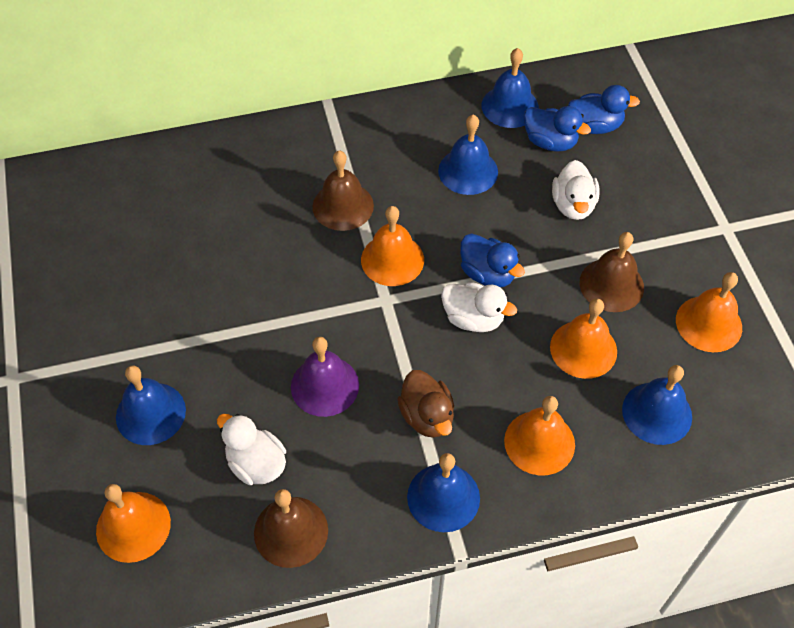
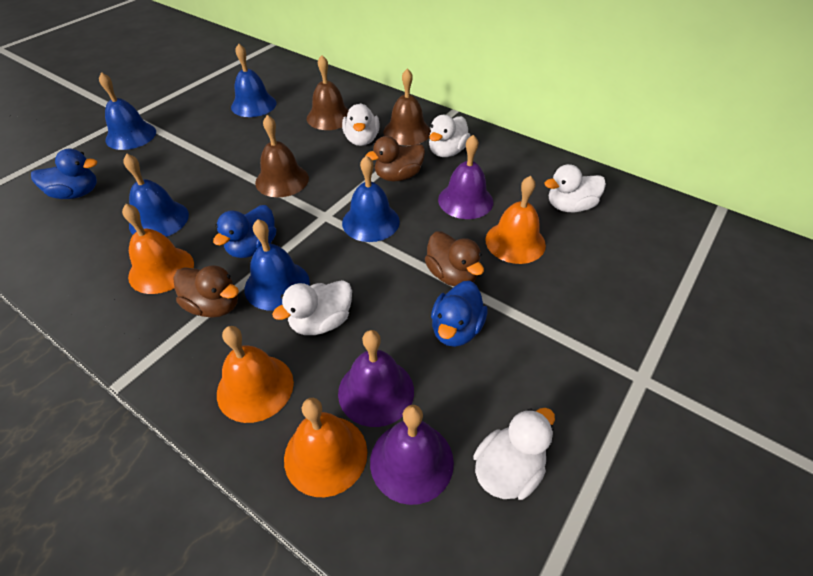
brown duck: [397,370,454,438] = 1 -> [174,265,239,318] [365,136,425,181] [425,231,484,286] = 3
orange bell: [96,484,171,563] [361,206,424,286] [504,396,575,475] [550,299,617,379] [676,272,742,352] = 5 -> [122,204,194,294] [217,326,294,423] [284,398,367,497] [486,176,546,264] = 4
purple bell: [291,337,359,417] = 1 -> [338,330,414,427] [370,405,454,505] [438,135,493,219] = 3
white duck: [217,414,286,485] [441,282,517,332] [552,160,599,220] = 3 -> [272,280,352,335] [342,103,380,146] [429,115,471,157] [473,408,555,500] [544,164,606,212] = 5

